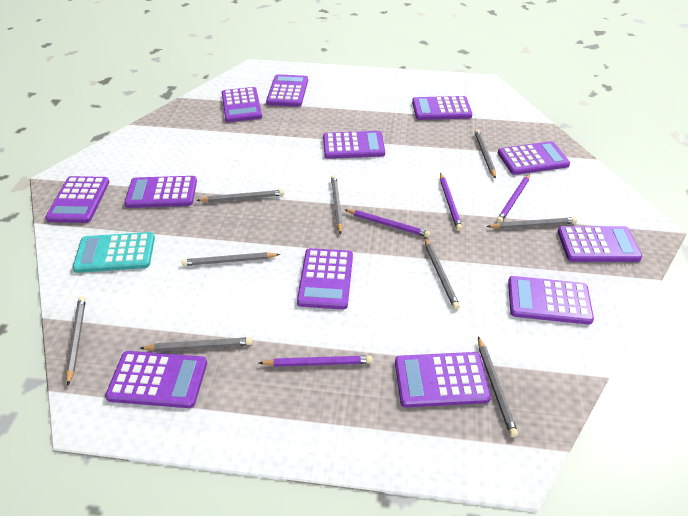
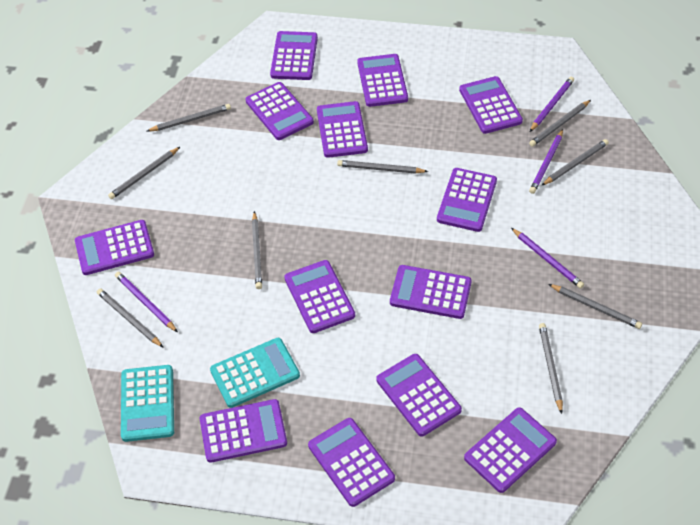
purple calculator: [45,176,109,223] [105,351,207,408] [124,176,197,208] [222,87,262,122] [266,74,308,107] [297,248,353,309] [323,131,385,159] [395,352,491,407] [412,96,472,120] [498,141,570,175] [508,276,594,325] [558,226,642,262] = 12 -> [75,220,154,275] [200,399,287,463] [245,82,314,140] [270,31,318,80] [284,260,355,333] [308,418,395,507] [317,101,368,158] [357,54,408,107] [376,354,462,436] [390,265,472,319] [437,168,497,232] [459,76,523,134] [464,407,557,493] = 13
turquoise calculator: [73,232,155,273] = 1 -> [121,365,174,442] [210,338,300,408] = 2

